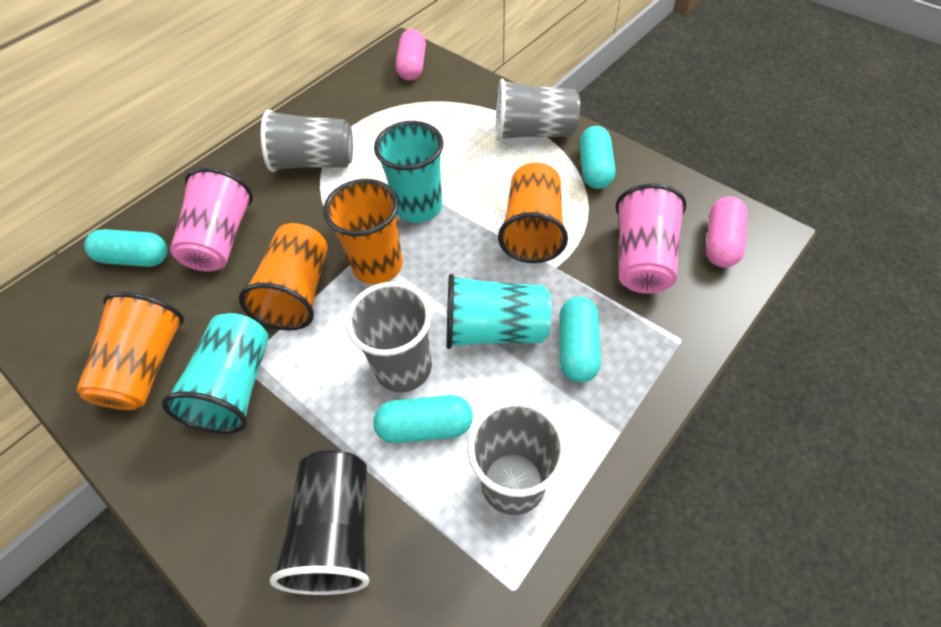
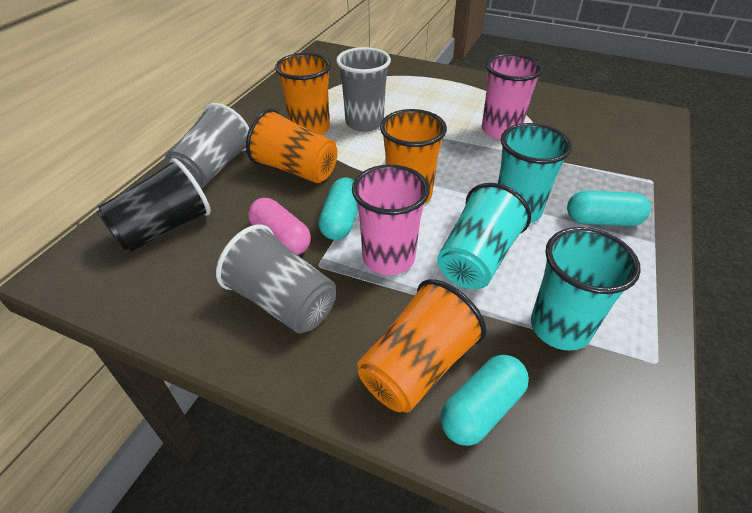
grey cup: [261,109,353,172] [346,282,432,393] [467,400,567,515] [496,79,580,141] = 4 -> [165,103,249,189] [216,224,336,333] [336,47,391,132] = 3
pink capsule: [396,29,426,81] [706,196,748,268] = 2 -> [248,198,311,255] = 1
turquoise capsule: [84,229,168,267] [373,395,473,443] [560,297,601,382] [579,126,615,189] = 4 -> [318,178,358,240] [441,355,529,446] [567,190,651,226] = 3

